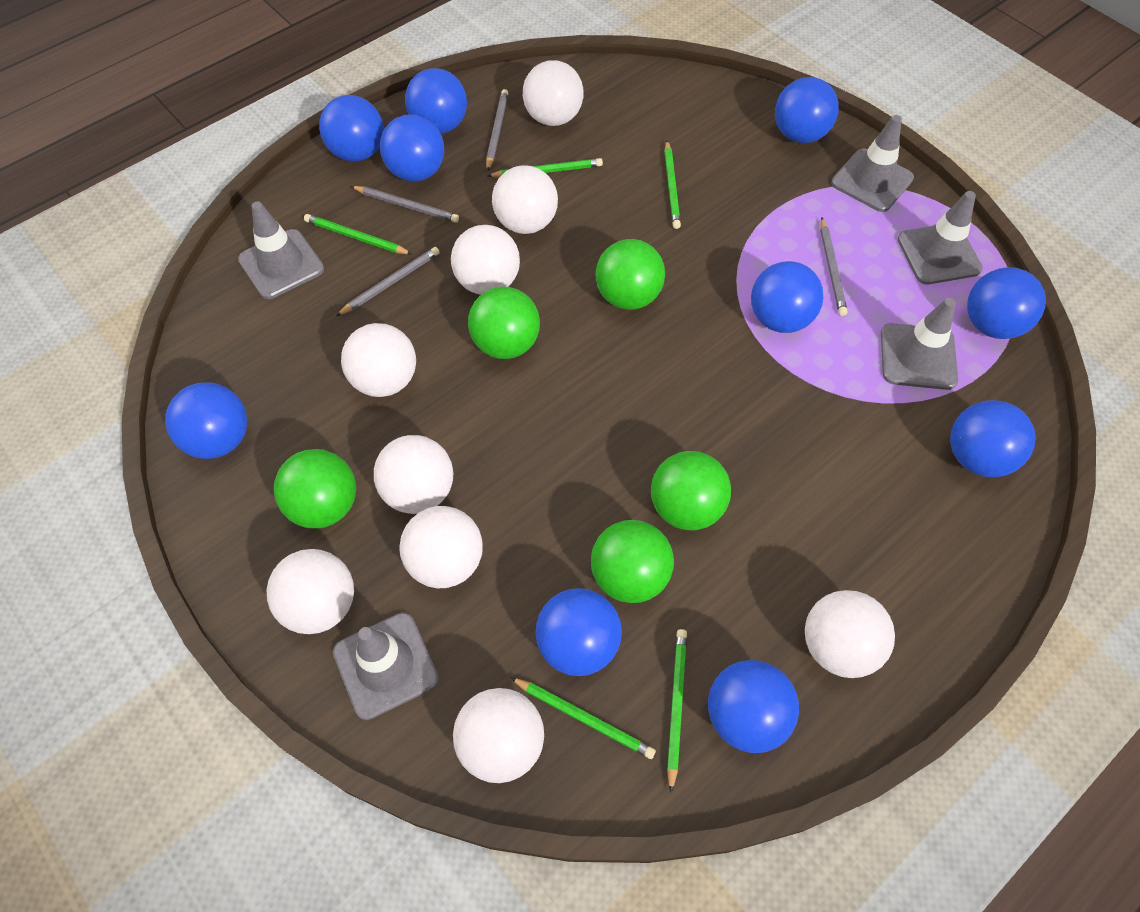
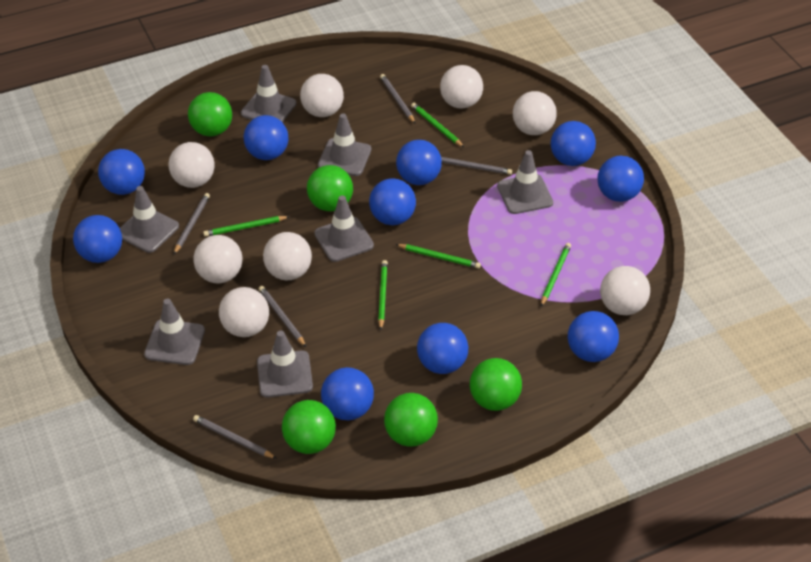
grey pencil: [336,247,440,316] [351,186,459,223] [486,89,508,172] [820,217,847,316] = 4 -> [174,193,210,254] [193,415,277,459] [259,286,306,347] [380,74,415,123] [441,157,512,175] = 5
grey traffic cone: [238,201,324,299] [333,613,439,720] [831,115,914,212] [881,298,958,390] [898,191,983,284] = 5 -> [120,186,179,253] [144,299,205,365] [241,65,296,122] [257,331,313,398] [314,195,374,262] [318,114,371,176] [497,150,553,214] = 7
white ball: [267,549,354,634] [341,323,416,397] [374,435,453,514] [399,506,483,588] [451,225,520,295] [453,688,544,783] [492,165,558,234] [523,60,584,126] [805,590,895,678] = 9 -> [168,142,215,188] [194,235,242,283] [219,287,269,337] [263,232,312,280] [300,74,344,117] [440,65,483,109] [513,91,557,135] [600,266,650,315] = 8

